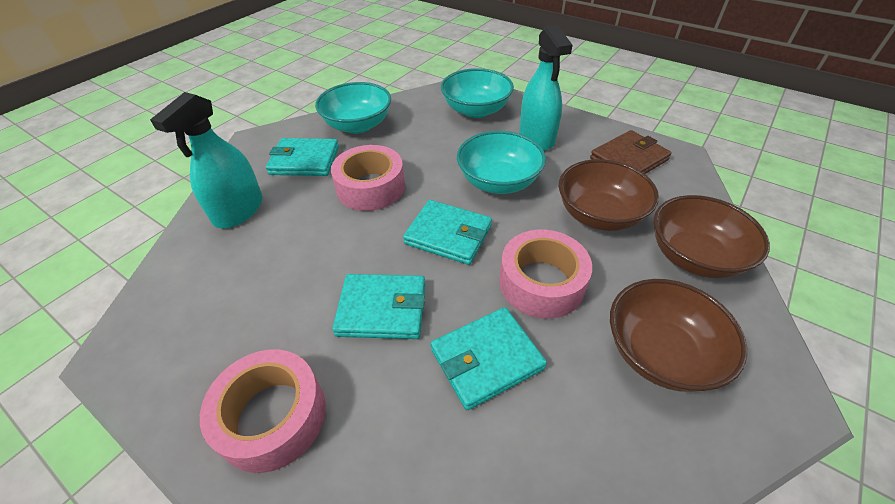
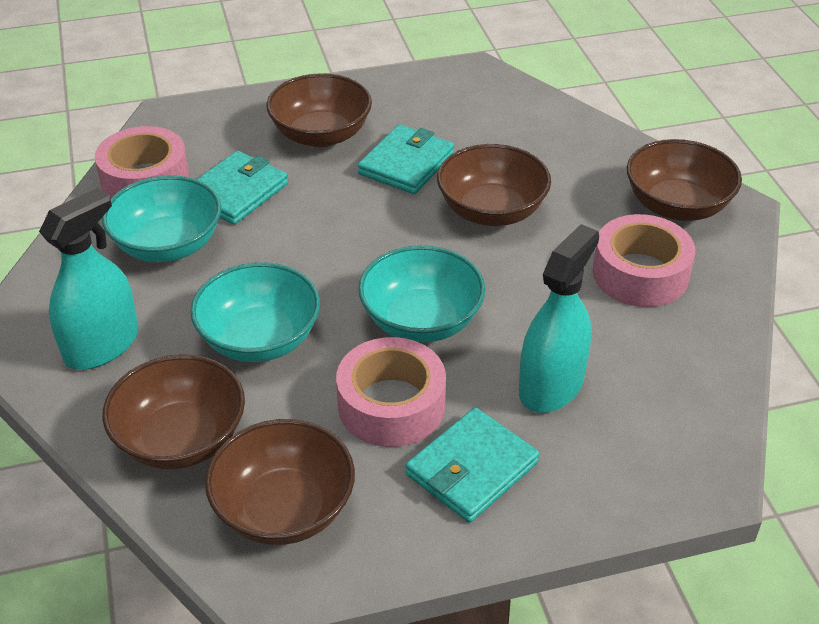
brown bowl: [559,159,659,231] [610,279,747,392] [654,195,770,279] = 3 -> [102,354,245,469] [205,419,355,545] [266,73,372,147] [437,144,551,226] [627,139,742,221] = 5
brown wallet: [590,130,672,174] = 1 -> none = 0
turquoise wallet: [266,138,339,176] [332,274,425,339] [403,200,492,265] [430,307,547,410] = 4 -> [196,151,288,225] [358,125,454,194] [405,407,540,523] = 3

